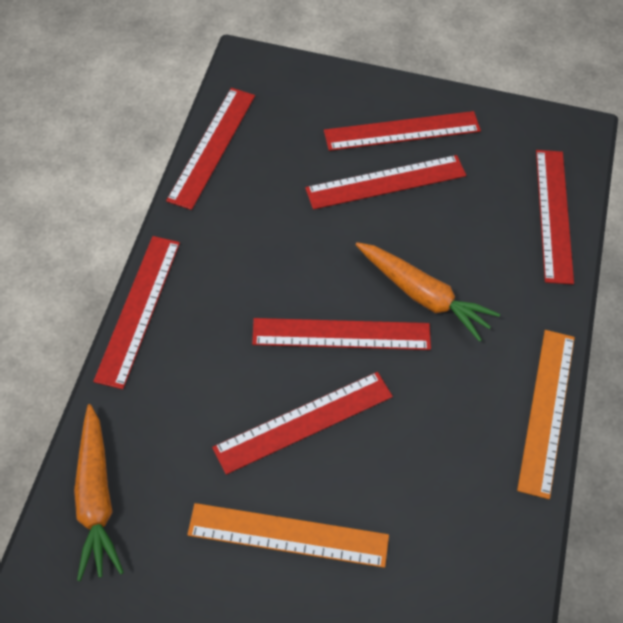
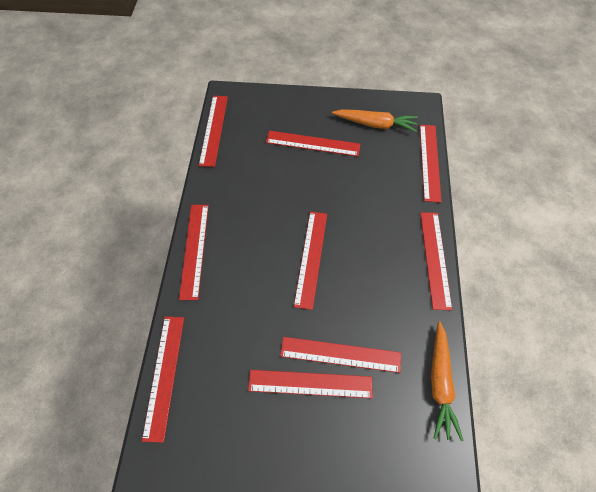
orange ruler: [187,503,389,568] [517,330,575,499] = 2 -> none = 0
red ruler: [93,236,180,389] [166,88,255,210] [212,372,393,475] [252,318,431,350] [305,155,466,209] [324,111,481,151] [536,150,574,285] = 7 -> [142,317,184,443] [179,205,209,300] [199,96,228,167] [248,370,373,398] [266,131,360,157] [280,337,401,373] [294,211,327,310] [420,125,442,203] [420,213,452,310] = 9

